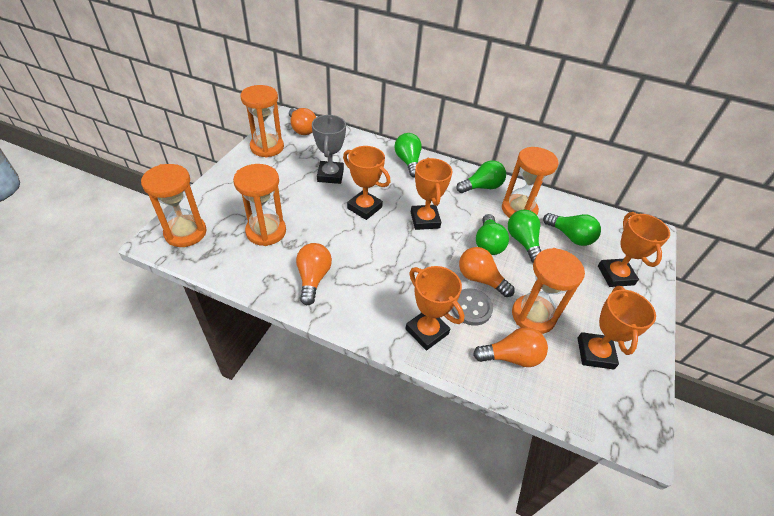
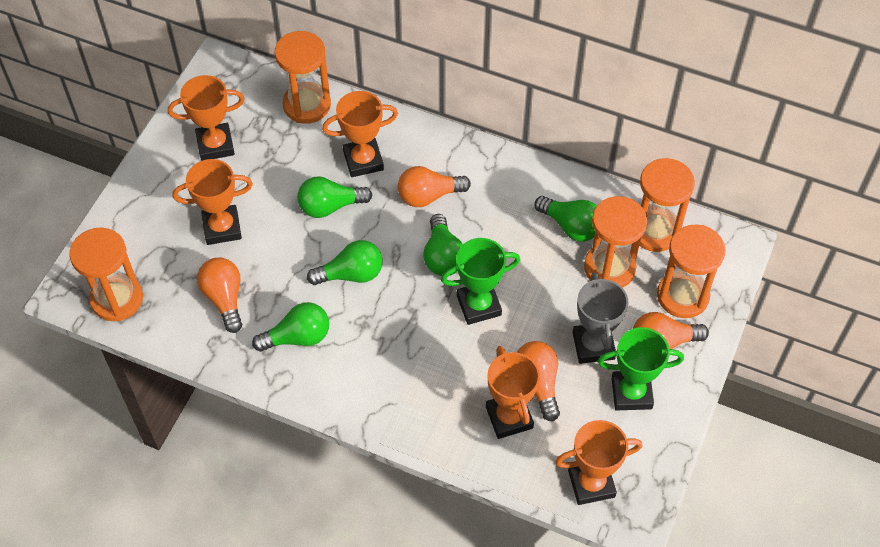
green trophy: none = 0 -> [441,238,520,325] [598,327,684,410] = 2
grey button: [452,289,493,326] = 1 -> none = 0

